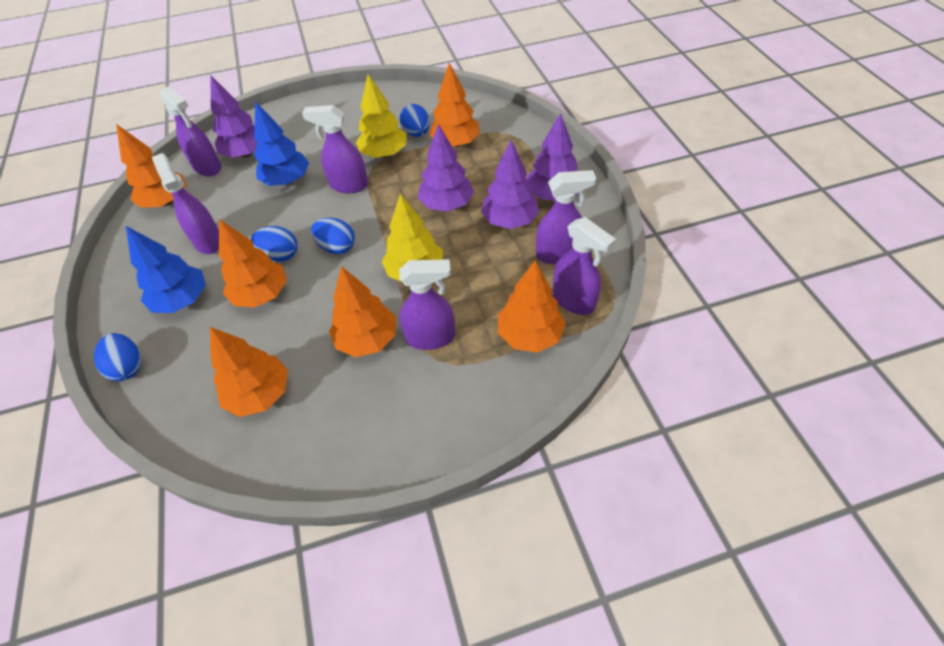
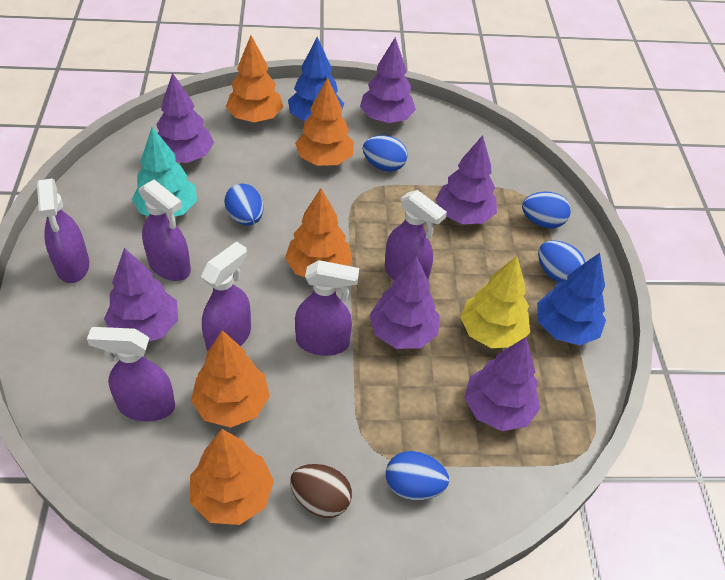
blue egg: [94,333,142,381] [251,226,298,261] [311,218,355,254] [400,104,430,137] = 4 -> [224,183,263,226] [363,135,408,172] [386,451,449,500] [522,192,571,228] [538,240,585,283] = 5
brown egg: none = 0 -> [290,464,352,518] = 1
orange tree: [116,124,187,208] [210,327,288,417] [219,219,287,308] [329,266,396,357] [429,63,480,147] [498,261,566,353] = 6 -> [190,429,274,525] [191,330,270,428] [226,35,283,122] [285,188,352,277] [295,77,354,166] = 5
purple tree: [210,75,258,158] [418,124,474,211] [481,140,540,229] [526,113,578,201] = 4 -> [104,248,178,342] [156,73,214,163] [360,37,416,123] [369,256,439,349] [436,135,497,224] [464,337,540,431] = 6
turquoise tree: none = 0 -> [132,127,197,217] = 1
yellow tree: [356,74,407,158] [382,194,443,282] = 2 -> [460,256,530,348] = 1

